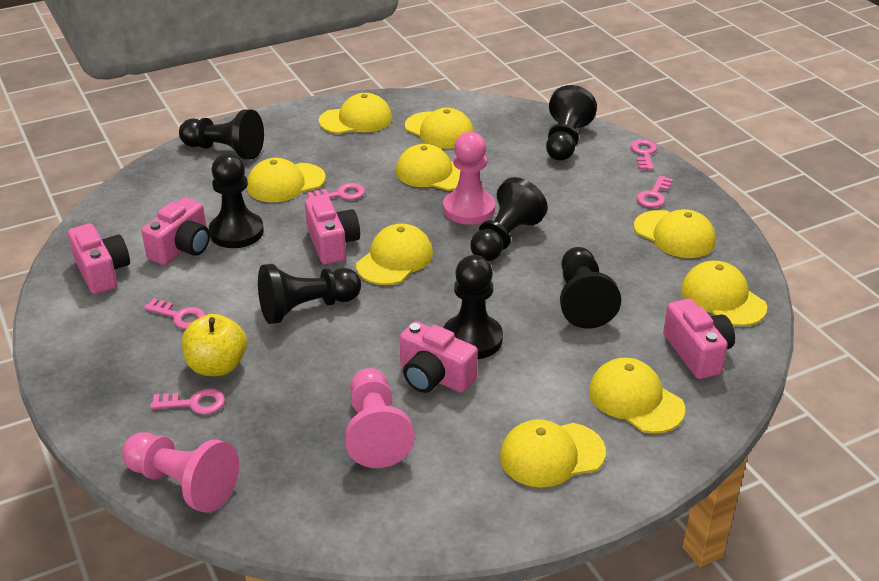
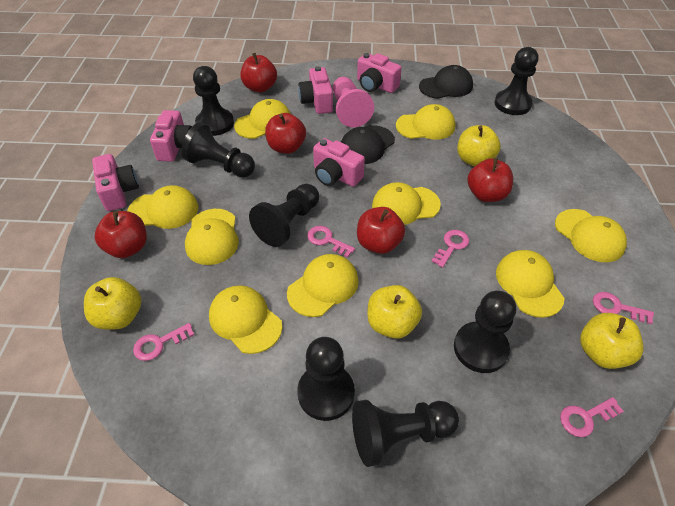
black cap: none = 0 -> [341,125,395,164] [419,65,473,99] = 2
pink pawn: [122,432,239,513] [345,368,415,468] [443,132,495,225] = 3 -> [333,77,374,127] = 1
red apple: none = 0 -> [95,211,147,258] [240,53,277,92] [265,113,306,154] [357,207,405,254] [467,158,513,202] = 5
yellow apple: [182,314,247,376] = 1 -> [84,277,141,329] [368,285,422,339] [457,125,501,167] [580,313,644,369] = 4

